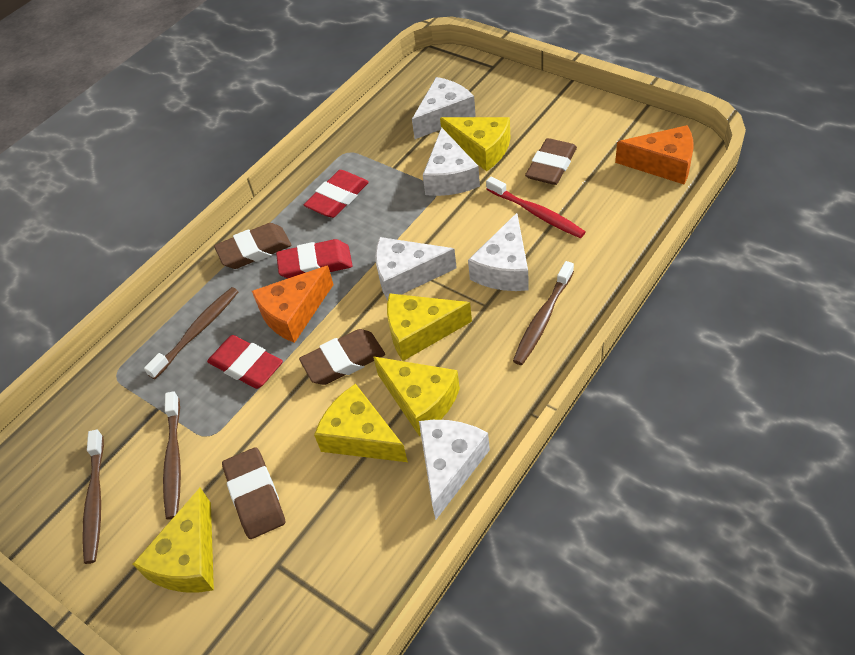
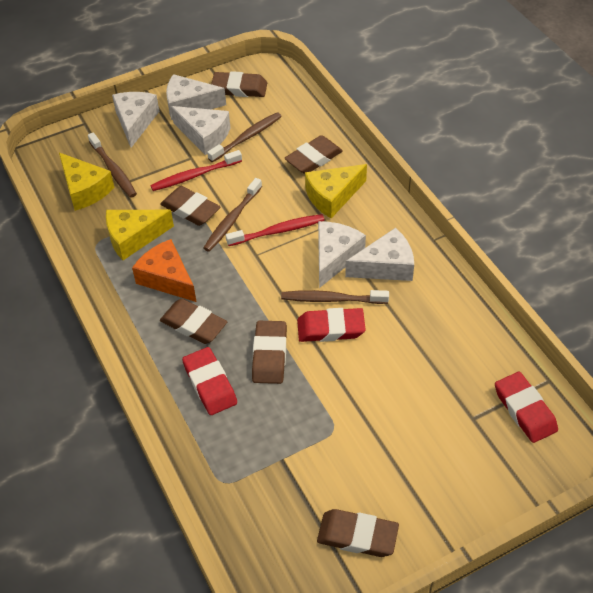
brown eraser: [214,223,291,269] [222,447,285,539] [299,329,385,385] [525,138,577,185] = 4 -> [160,186,220,226] [160,299,227,344] [211,71,267,97] [252,321,287,384] [284,135,343,174] [317,509,399,557] = 6
orange cheese: [252,266,334,343] [615,125,694,184] = 2 -> [132,239,196,302] = 1
red toothbrush: [486,177,585,238] = 1 -> [150,150,242,191] [225,214,324,246] = 2
yellow cheese: [133,487,214,593] [314,383,408,462] [373,357,460,436] [387,293,472,361] [440,117,510,171] = 5 -> [59,153,115,211] [106,210,174,260] [305,164,367,218] = 3

